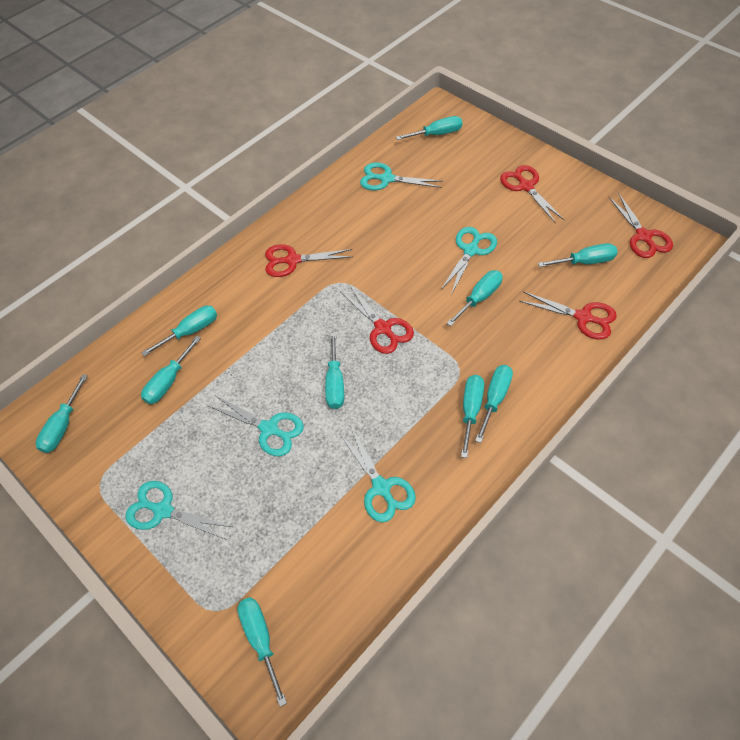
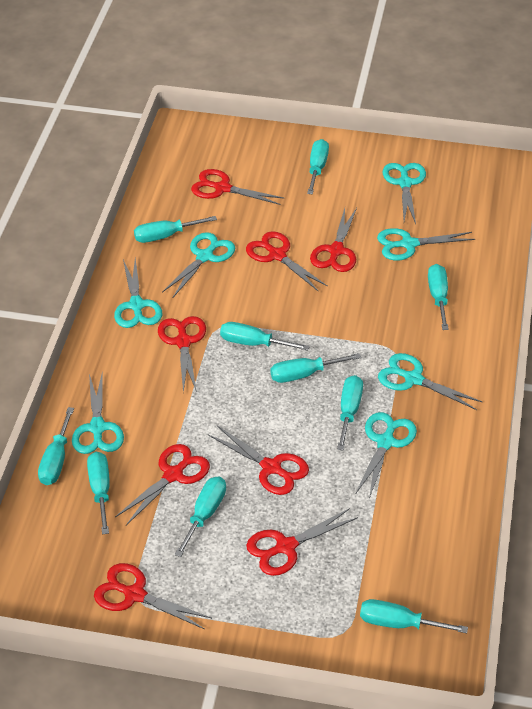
red scissors: [265,244,353,277] [340,285,414,354] [500,165,564,223] [519,291,617,340] [609,193,673,258] = 5 -> [94,563,211,629] [115,444,210,525] [158,316,206,392] [191,169,285,205] [208,426,309,495] [246,231,328,291] [246,508,358,576] [310,208,357,272] = 8
turquoise scissors: [125,481,232,539] [209,395,304,456] [339,428,416,522] [360,162,442,190] [441,227,497,295] = 5 -> [72,371,124,454] [114,258,162,328] [162,232,235,297] [356,412,417,498] [377,228,475,261] [378,353,483,410] [382,163,426,224] = 7

